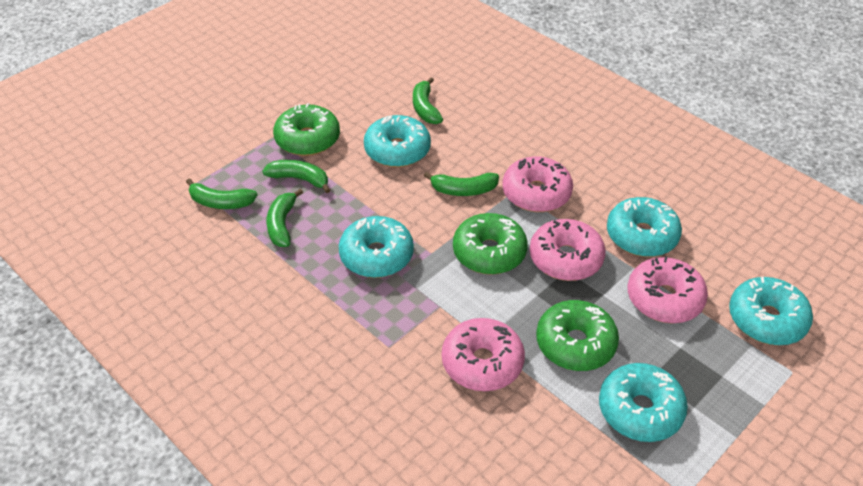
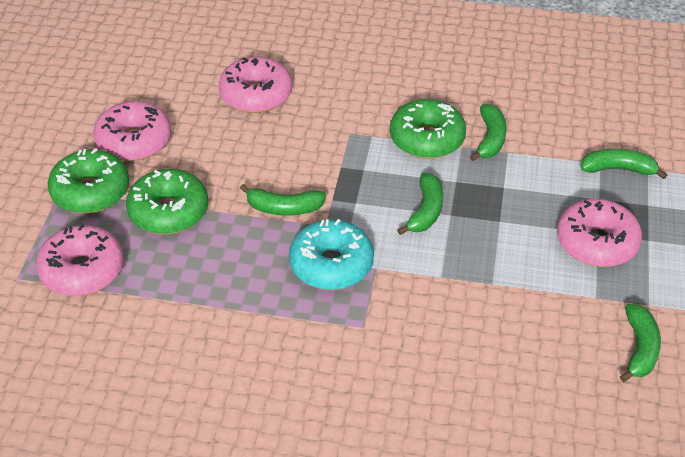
turquoise donut: [339,216,414,278] [364,115,431,167] [599,363,688,442] [607,197,682,257] [729,277,813,345] = 5 -> [289,219,374,290] = 1

